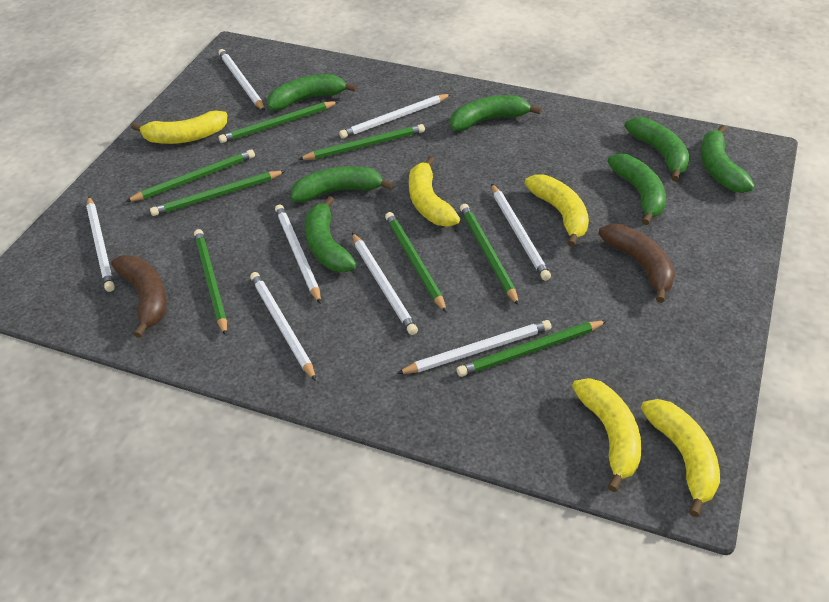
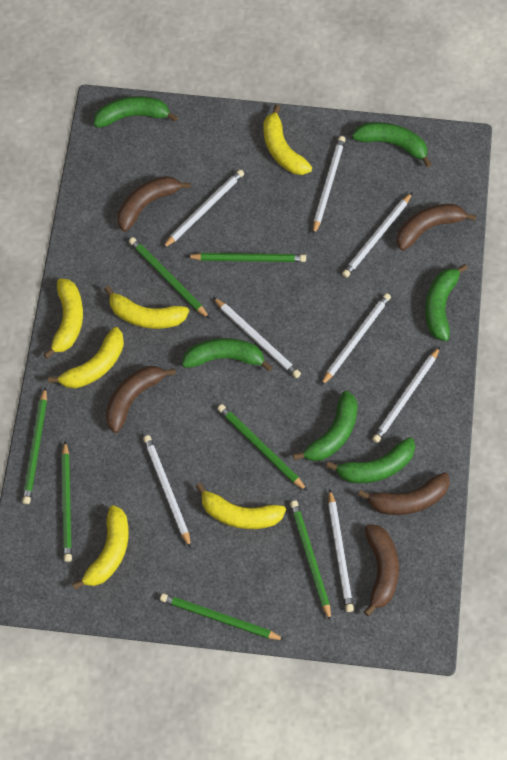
brown banana: [111,255,167,338] [598,224,675,303] = 2 -> [106,366,176,433] [118,176,191,232] [358,472,450,515] [364,524,399,616] [397,204,477,251] = 5
green banana: [267,74,357,110] [290,166,394,202] [305,196,357,272] [450,95,541,131] [607,153,666,225] [624,117,690,181] [701,125,755,193] = 7 -> [94,96,178,128] [182,338,272,371] [293,391,358,461] [326,437,415,484] [352,122,432,167] [425,264,468,341] = 6
green pencil: [125,149,255,202] [150,171,285,216] [194,229,227,336] [218,101,339,143] [298,124,425,160] [385,212,447,313] [457,321,607,377] [460,204,519,306] = 8 -> [22,387,47,504] [62,441,72,562] [129,237,210,319] [160,593,285,640] [186,253,306,262] [217,404,307,491] [290,501,331,621] = 7
yellow banana: [131,111,227,144] [409,156,460,227] [525,175,589,247] [572,378,642,492] [641,399,720,517] = 5 -> [43,278,83,359] [48,327,124,389] [72,505,129,590] [104,286,189,329] [195,483,286,529] [264,105,312,175] = 6

